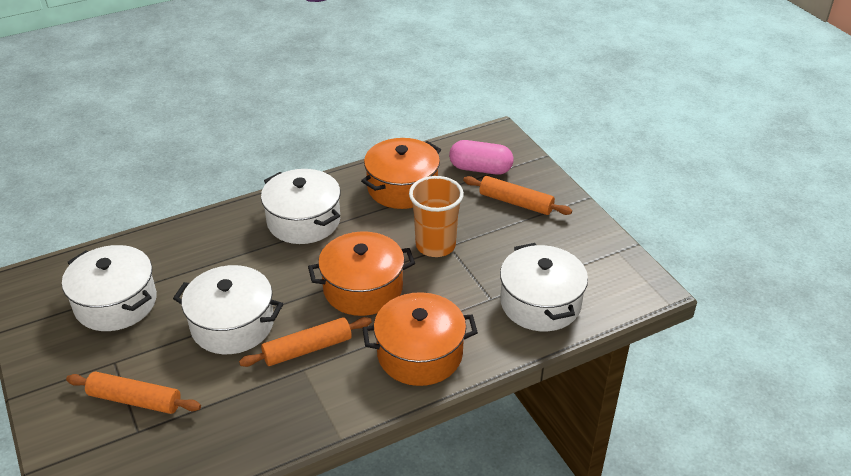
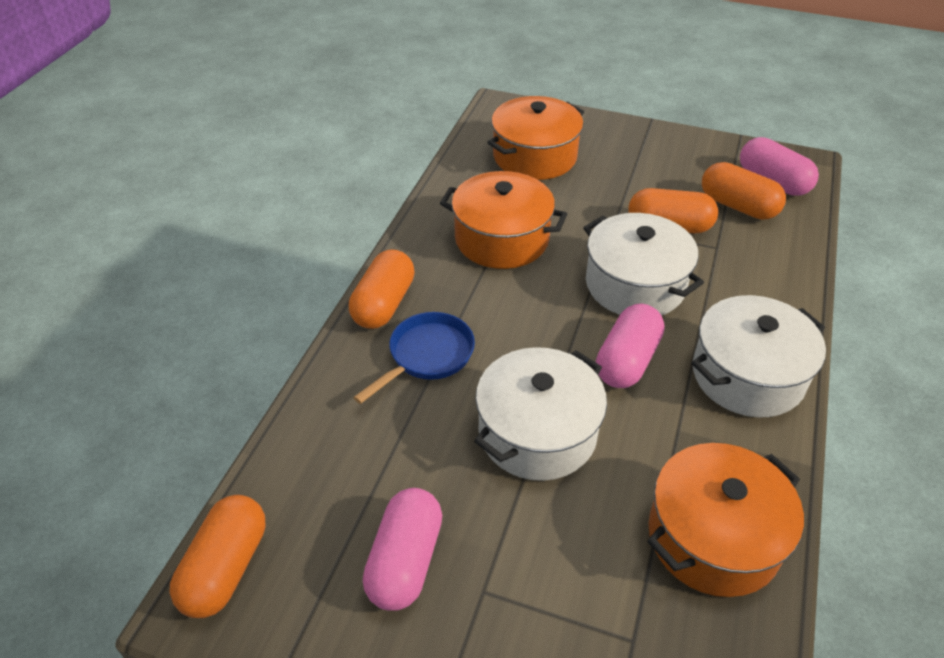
blue pan: none = 0 -> [353,312,475,404] = 1
orange capsule: none = 0 -> [170,495,265,618] [349,249,415,329] [628,188,718,233] [702,162,786,220] = 4
orange cup: [409,176,464,257] = 1 -> none = 0
orange rolling pin: [66,372,201,414] [239,317,372,367] [463,176,572,215] = 3 -> none = 0
pink capsule: [449,140,513,175] = 1 -> [363,488,442,611] [596,304,664,388] [740,137,819,196] = 3
white pot: [62,245,157,331] [173,265,283,354] [261,169,341,244] [500,243,588,331] = 4 -> [474,347,607,481] [583,213,704,315] [692,295,826,417] = 3

